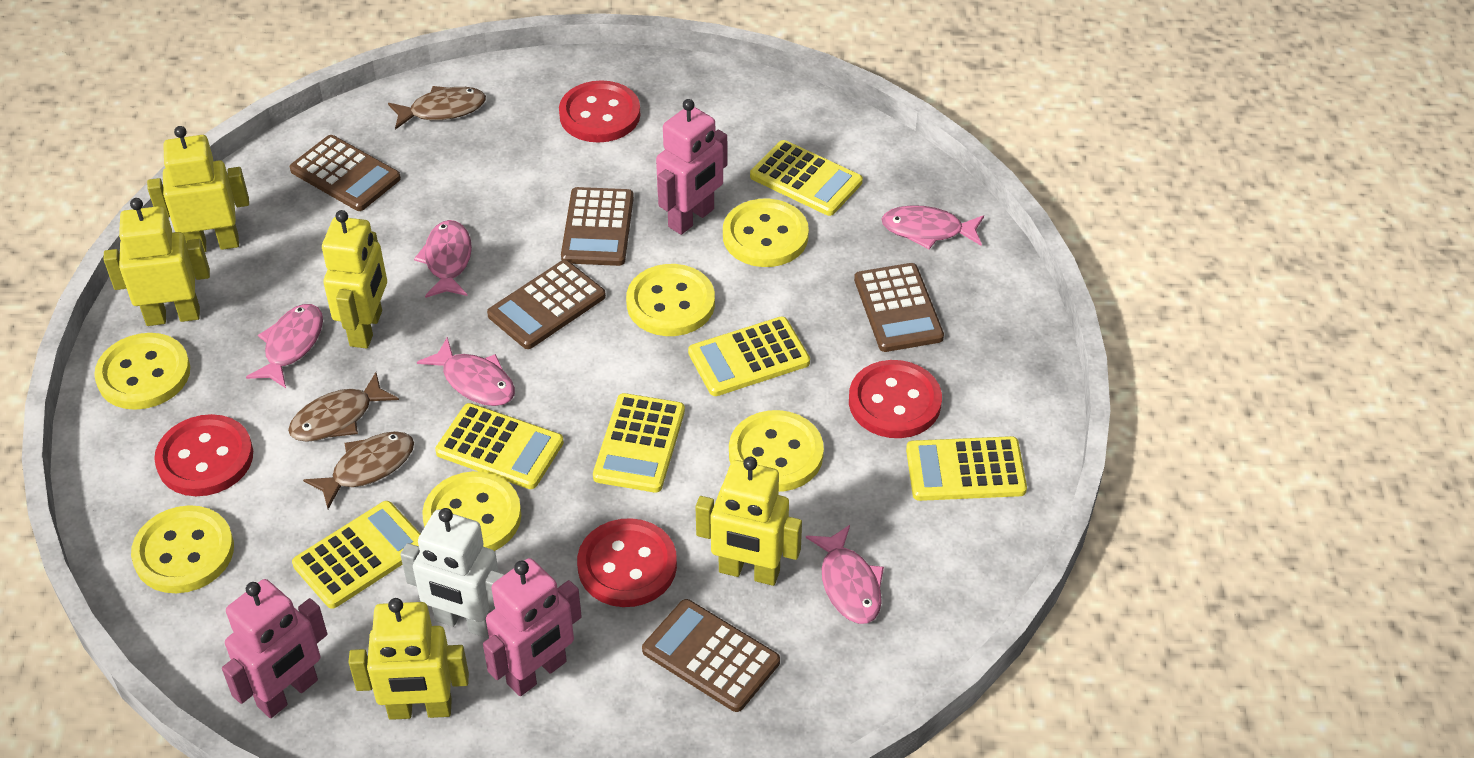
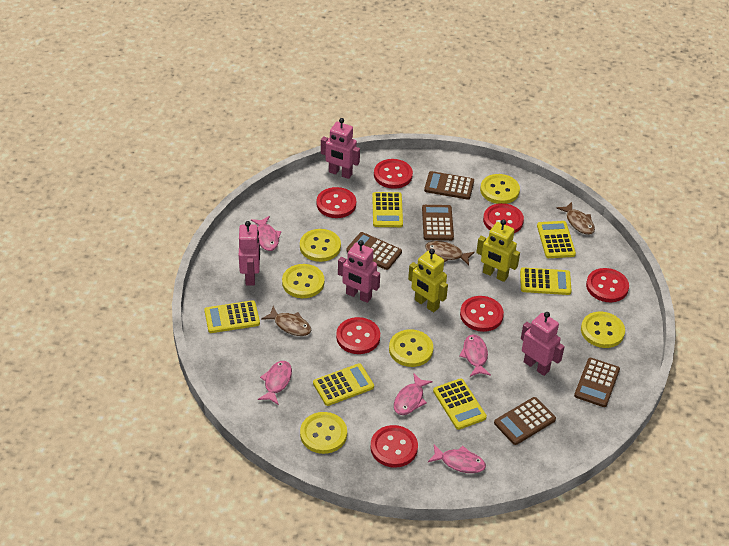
pink robot: [222,579,327,718] [483,558,582,696] [656,99,727,235] = 3 -> [239,221,260,286] [321,118,360,179] [338,240,380,303] [521,312,565,376] = 4
red button: [154,414,253,496] [559,80,640,143] [577,518,677,607] [849,360,942,438] = 4 -> [316,187,356,218] [336,317,380,354] [371,425,418,468] [374,159,413,189] [460,296,504,332] [483,203,524,233] [586,268,629,302] = 7
white robot: [400,508,504,638] = 1 -> none = 0
yellow robot: [103,198,210,326] [147,126,249,252] [322,210,387,348] [348,598,469,720] [696,457,802,586] = 5 -> [408,249,448,312] [476,219,520,282] = 2

